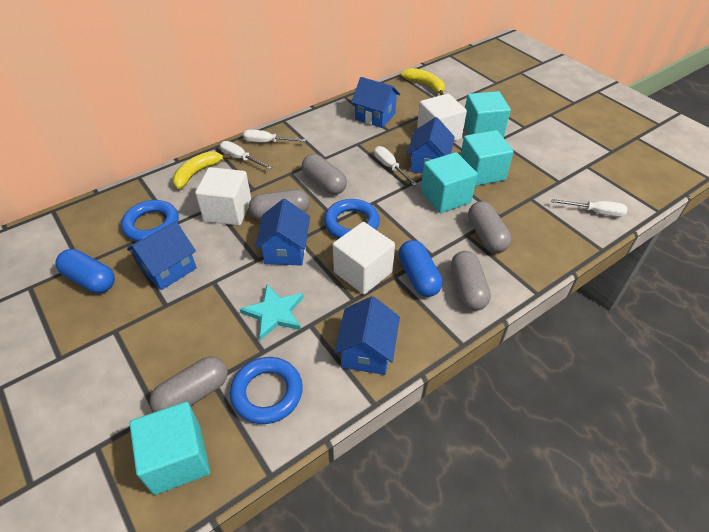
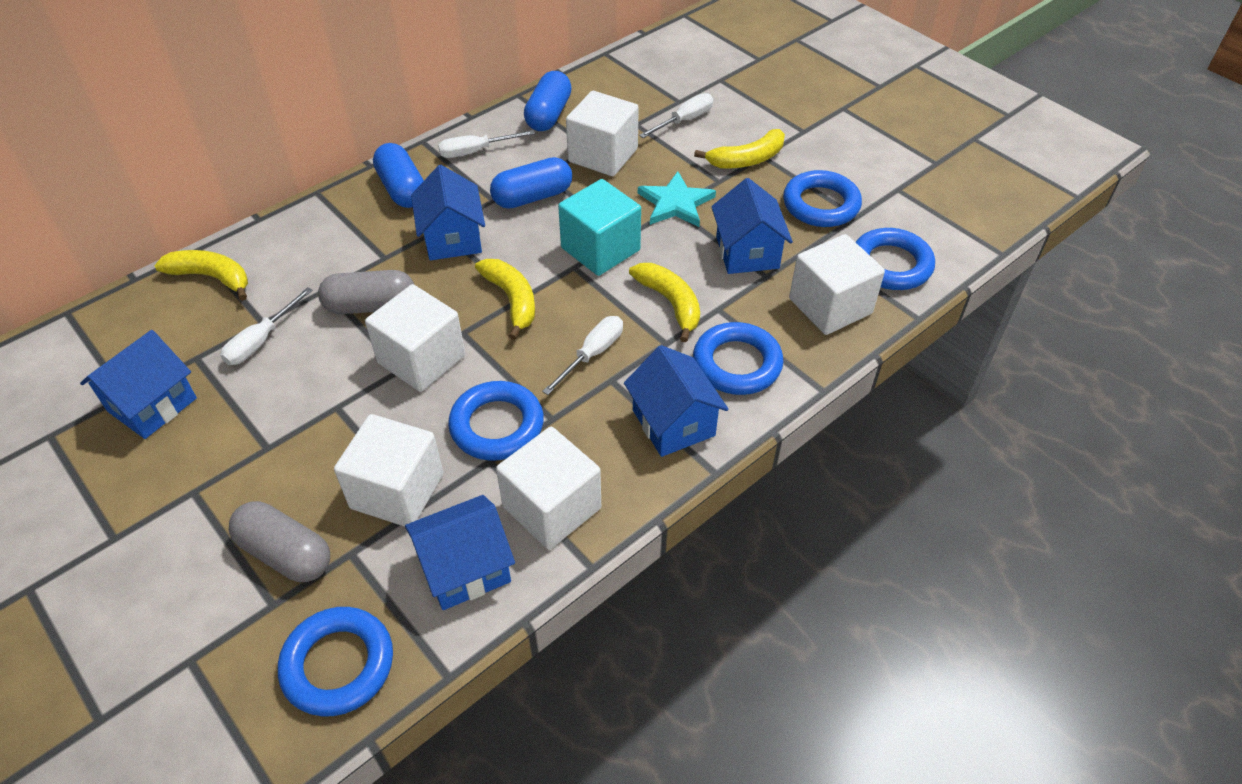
blue capsule: [55,249,115,293] [398,240,443,297] = 2 -> [373,143,424,208] [490,157,572,209] [524,71,572,131] = 3
blue ring: [121,200,179,242] [230,357,303,424] [324,199,380,239] = 3 -> [278,607,393,717] [448,381,544,461] [693,322,783,395] [783,170,862,227] [856,228,935,290] = 5
grey capsule: [150,356,228,412] [249,189,309,220] [302,154,347,195] [451,251,491,311] [468,201,512,253] = 5 -> [229,501,330,582] [318,270,414,314] = 2
turquoise cube: [130,402,210,495] [421,152,478,213] [460,130,514,186] [464,91,511,138] = 4 -> [558,179,641,276] = 1
white cube: [195,167,251,226] [333,222,395,295] [417,93,467,141] = 3 -> [334,414,443,527] [365,284,465,392] [496,427,601,550] [566,91,639,176] [789,234,885,335] = 5
yellow banana: [173,151,231,189] [401,68,445,95] = 2 -> [154,250,248,301] [475,259,535,340] [629,263,700,342] [694,129,785,169] = 4

